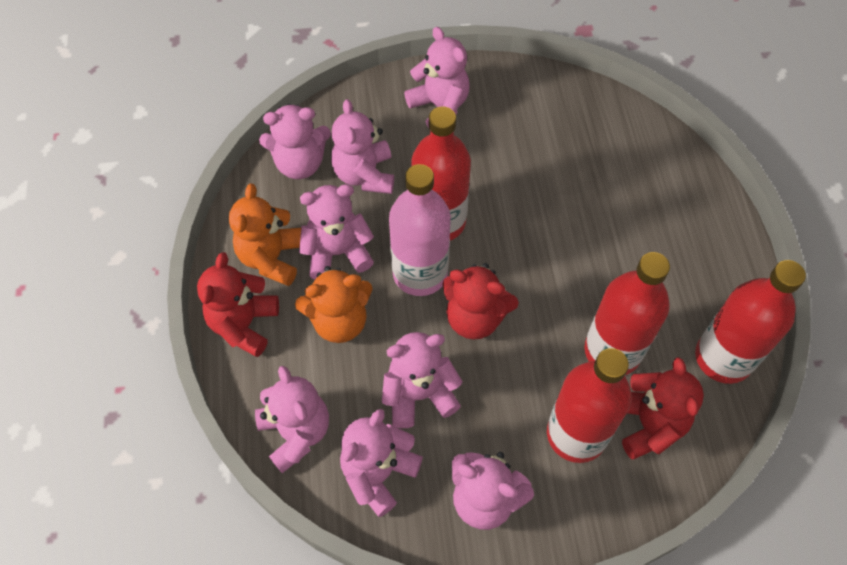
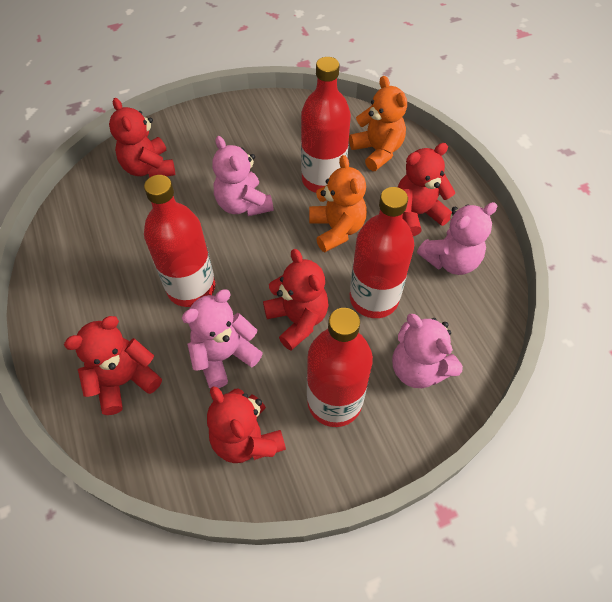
pink bottle: [389,164,451,296] = 1 -> none = 0
pink teddy bear: [255,366,329,473] [259,104,331,179] [299,184,374,280] [331,99,394,194] [340,409,423,517] [382,332,463,428] [404,27,470,128] [452,452,534,530] = 8 -> [182,289,263,388] [212,136,273,216] [392,314,463,388] [417,202,497,275] = 4
red teddy bear: [197,252,279,357] [443,263,519,340] [622,357,704,459] = 3 -> [64,316,162,415] [109,98,175,177] [207,386,286,463] [263,249,329,351] [398,143,455,236] = 5

